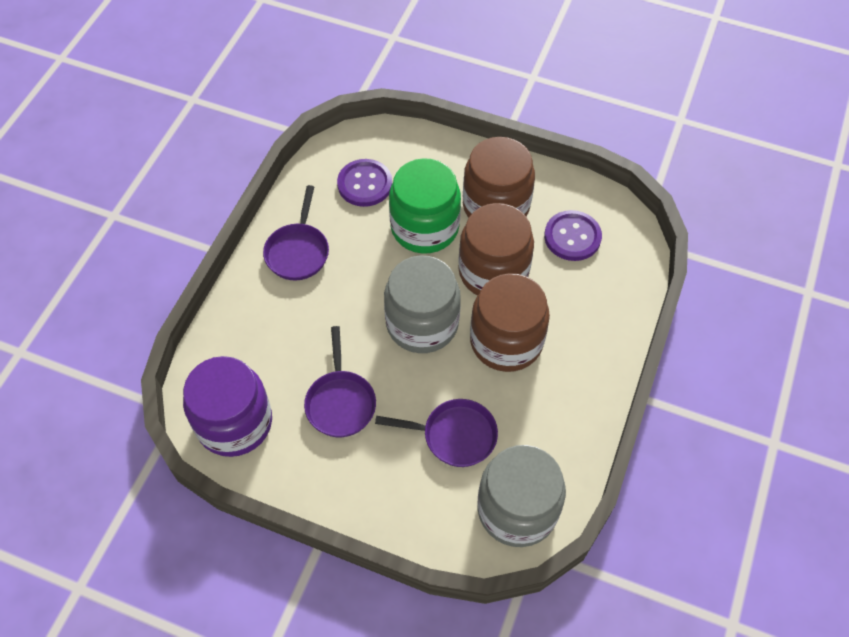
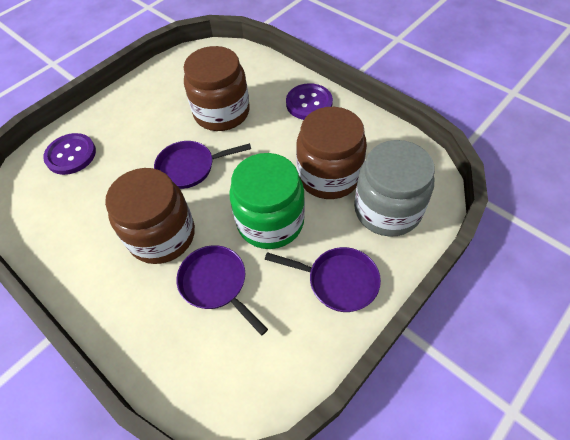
grey jar: [384,255,461,353] [477,445,566,547] = 2 -> [354,140,435,237] = 1
purple jar: [183,356,272,457] = 1 -> none = 0

